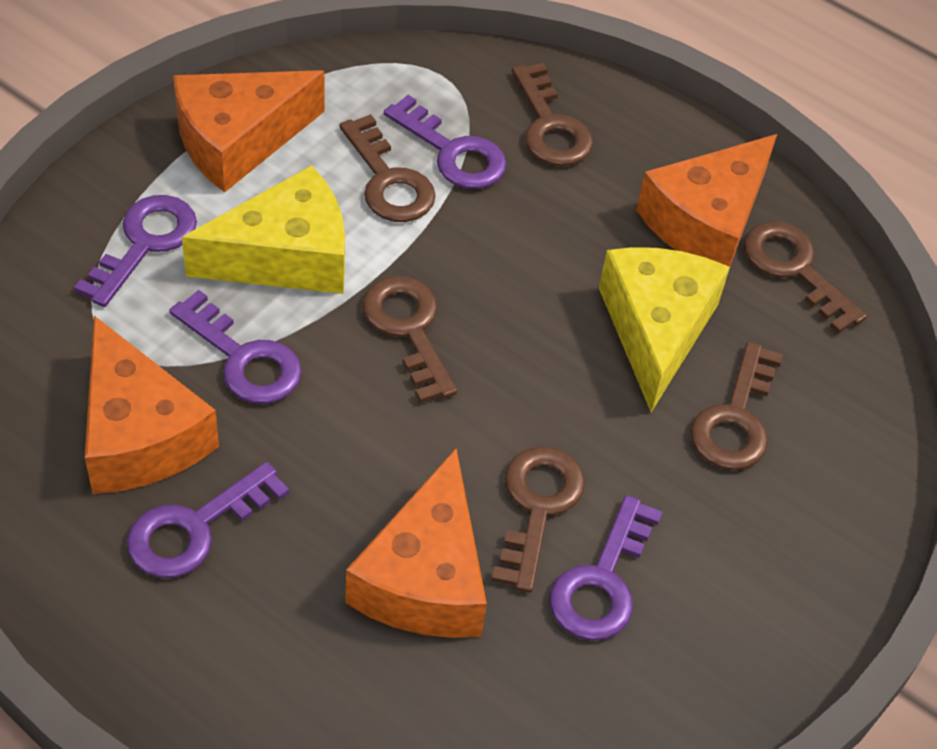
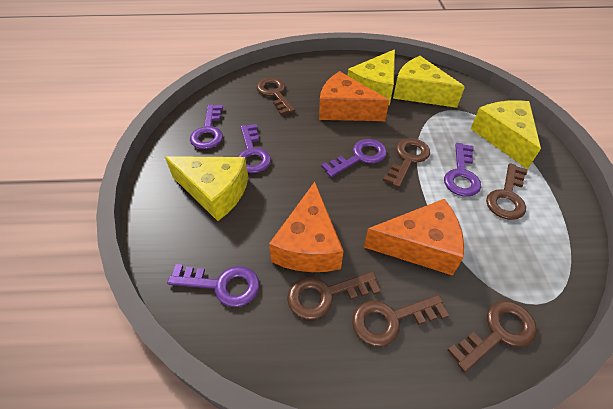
orange cheese: [85,316,219,494] [173,70,324,192] [346,448,487,638] [636,134,777,267] = 4 -> [269,182,344,272] [319,71,389,121] [364,199,464,276] = 3
yellow cheese: [182,165,345,294] [599,247,730,412] = 2 -> [165,156,248,221] [348,49,395,105] [393,56,465,108] [470,100,541,169] = 4

